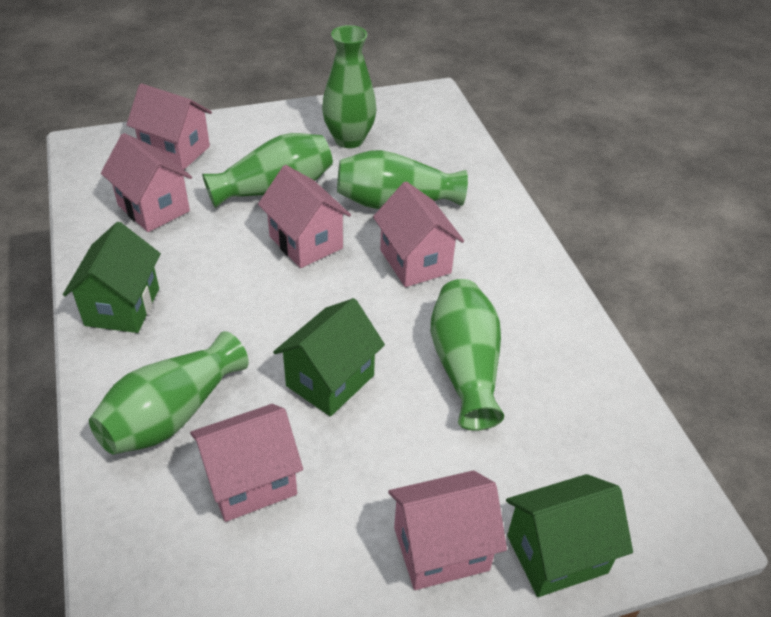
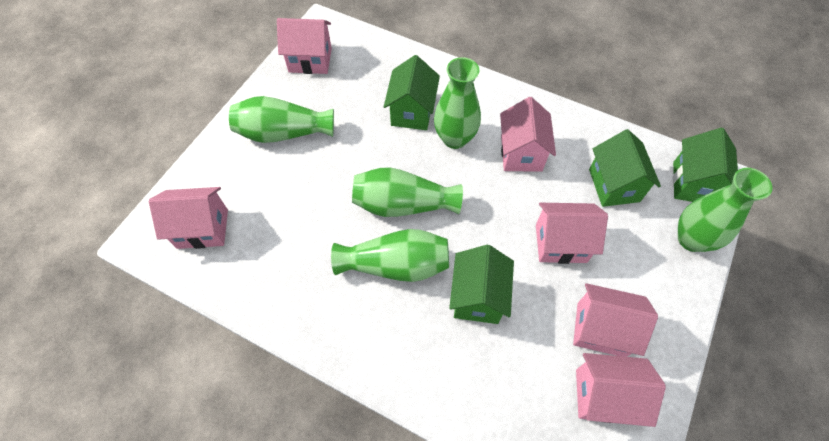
green house: [63,222,161,333] [273,298,385,416] [506,474,633,597] = 3 -> [384,55,440,130] [449,245,514,324] [589,129,661,207] [673,128,738,202] = 4

